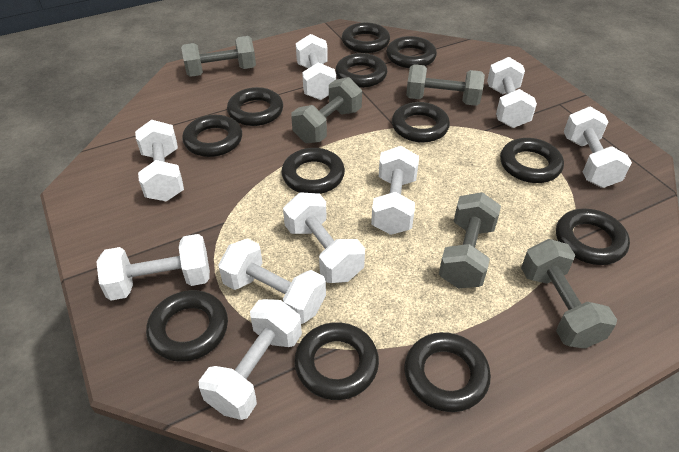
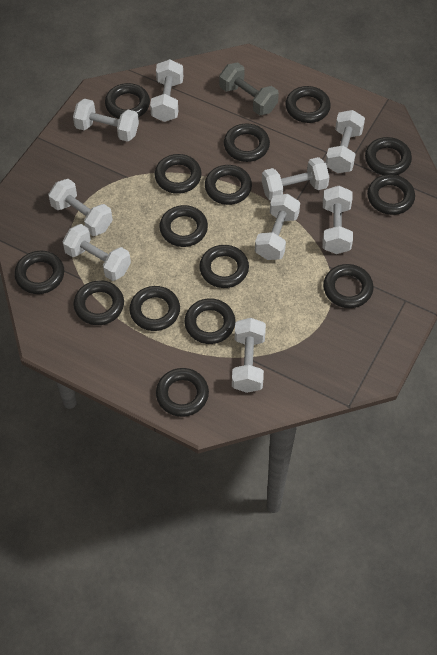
black ring: [146,290,228,362] [182,115,242,157] [227,87,283,126] [281,148,345,194] [295,322,379,400] [335,53,387,88] [342,22,390,53] [386,36,437,68] [392,102,450,143] [404,332,491,412] [500,138,564,183] [556,209,630,265] = 12 -> [14,251,64,294] [74,280,124,325] [105,83,150,119] [129,286,180,331] [154,154,202,194] [156,368,209,417] [159,205,208,247] [184,298,235,344] [199,245,249,288] [205,165,252,205] [224,123,270,162] [285,86,331,123] [323,264,374,308] [365,137,412,175] [367,174,415,215] = 15
grey dumbbell: [181,36,256,77] [291,77,362,143] [406,64,485,106] [439,192,501,289] [521,239,617,349] = 5 -> [219,62,279,115] = 1

